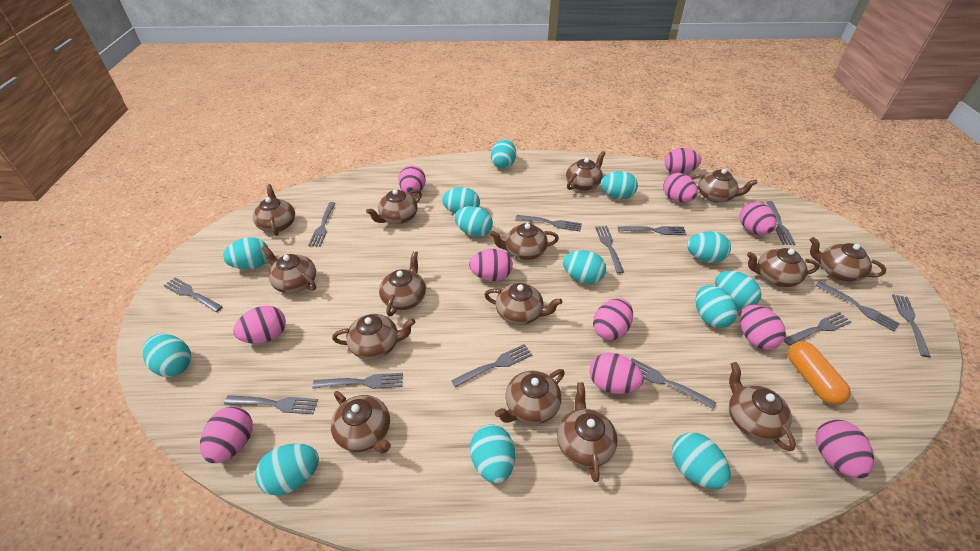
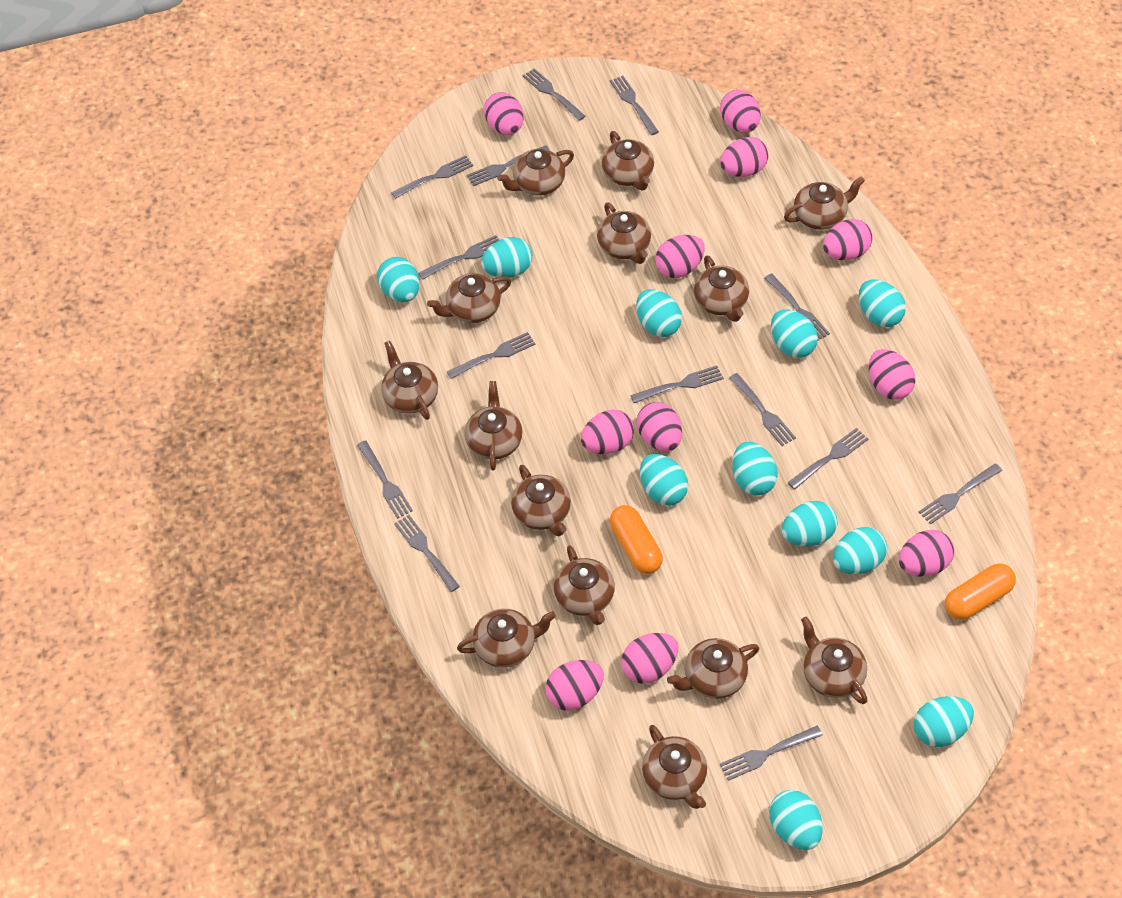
brown teapot: [253,184,295,236] [262,246,316,293] [331,391,391,454] [332,314,415,360] [366,189,422,224] [379,251,426,317] [484,283,562,325] [490,223,559,260] [495,369,565,424] [557,382,618,482] [566,151,605,191] [691,169,757,202] [729,362,796,451] [747,248,819,287] [810,237,886,282] = 15 -> [381,341,438,420] [427,273,511,323] [457,609,556,668] [464,381,523,470] [497,149,574,196] [511,465,571,536] [554,545,615,625] [597,202,651,264] [602,131,654,191] [642,725,707,809] [667,638,759,699] [694,256,749,322] [784,176,865,230] [801,616,868,704] = 14
grey fork: [163,277,223,312] [224,395,318,414] [308,202,336,246] [312,373,403,389] [451,344,532,388] [516,215,582,231] [595,226,624,274] [618,226,687,235] [631,358,716,409] [766,201,795,245] [784,312,851,346] [815,281,900,332] [892,294,931,357] = 13 -> [357,440,413,519] [391,155,473,199] [394,515,460,592] [418,235,499,280] [447,332,536,379] [467,145,550,186] [523,68,586,121] [610,76,659,135] [630,366,724,403] [720,726,823,781] [729,373,796,446] [765,273,830,339] [788,428,868,489] [919,463,1002,524] = 14
orange capsule: [788,341,851,405] = 1 -> [610,505,663,574] [945,563,1016,620] = 2
turquoise egg: [142,334,191,377] [223,237,268,269] [255,443,319,495] [442,187,480,214] [455,206,493,237] [470,424,515,484] [491,139,516,169] [563,250,606,284] [601,171,638,199] [672,433,731,490] [687,231,731,263] [696,285,738,328] [715,271,761,310] = 13 -> [377,256,420,302] [481,237,532,278] [636,289,682,337] [640,454,688,506] [732,442,778,496] [769,790,822,850] [771,309,818,358] [782,501,838,546] [833,527,887,574] [859,280,906,327] [914,696,974,747] = 11

